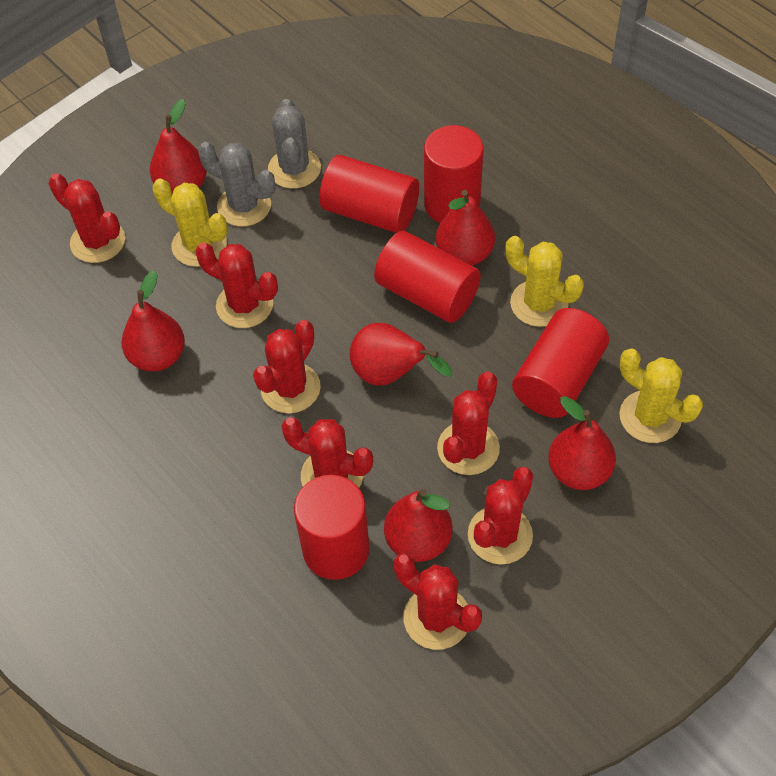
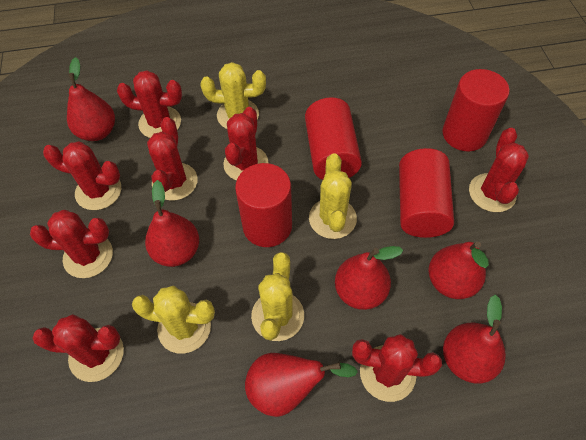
grey cactus: [198,142,276,226] [268,99,321,189] = 2 -> none = 0
red cactus: [49,173,125,263] [195,242,278,328] [253,320,321,413] [281,418,373,488] [394,553,482,650] [437,372,500,475] [468,467,533,565] = 7 -> [30,210,113,278] [32,314,124,382] [43,142,121,210] [117,70,182,138] [147,117,198,201] [223,107,269,181] [352,334,442,402] [469,128,529,212] = 8
red cylinder: [294,475,370,580] [319,155,419,233] [374,231,481,323] [424,125,483,223] [512,308,609,418] = 5 -> [235,163,292,247] [305,97,362,180] [399,148,454,238] [442,69,510,151] = 4
yellow cactus: [153,178,227,267] [506,236,584,327] [619,348,703,443] = 3 -> [132,286,215,354] [200,62,266,129] [251,252,304,341] [309,153,357,239] = 4

